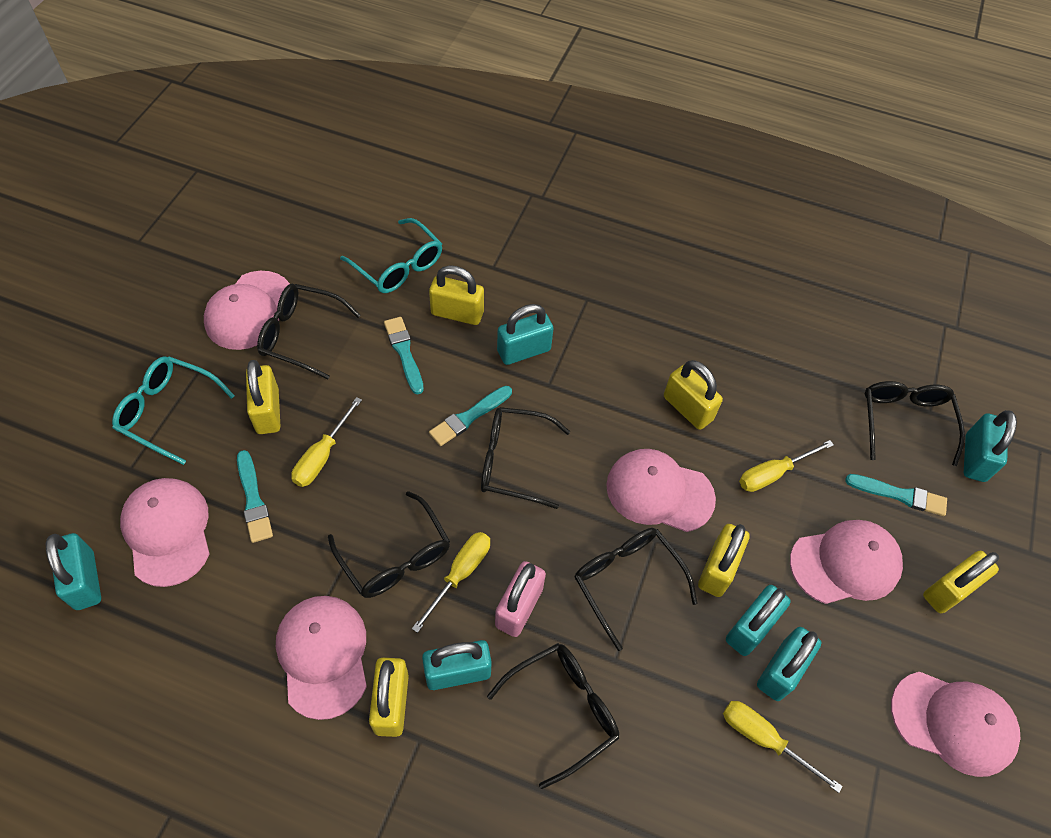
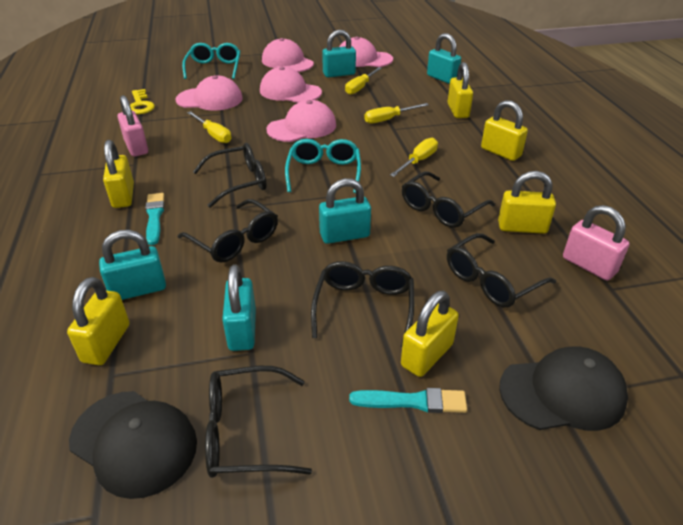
black cap: none = 0 -> [69,391,197,499] [499,347,628,431] = 2
pink cap: [120,478,210,587] [204,271,290,350] [276,596,367,720] [606,449,716,532] [790,520,903,604] [891,672,1021,777] = 6 -> [175,75,243,111] [260,67,322,103] [262,38,314,72] [267,100,336,142] [339,37,393,67] = 5
pink padlock: [495,561,546,637] = 1 -> [118,95,148,156] [563,205,630,280] = 2
turquoise brush: [237,450,273,543] [384,317,424,394] [429,386,512,446] [845,474,947,516] = 4 -> [145,193,165,245] [349,388,467,413] = 2
turquoise padlock: [46,533,101,610] [422,640,492,690] [497,304,554,365] [726,585,791,656] [757,627,821,701] [964,410,1017,482] = 6 -> [99,230,166,300] [222,264,256,351] [319,178,371,244] [322,30,356,78] [427,33,461,84] = 5
yellow key: none = 0 -> [130,89,155,114] = 1

